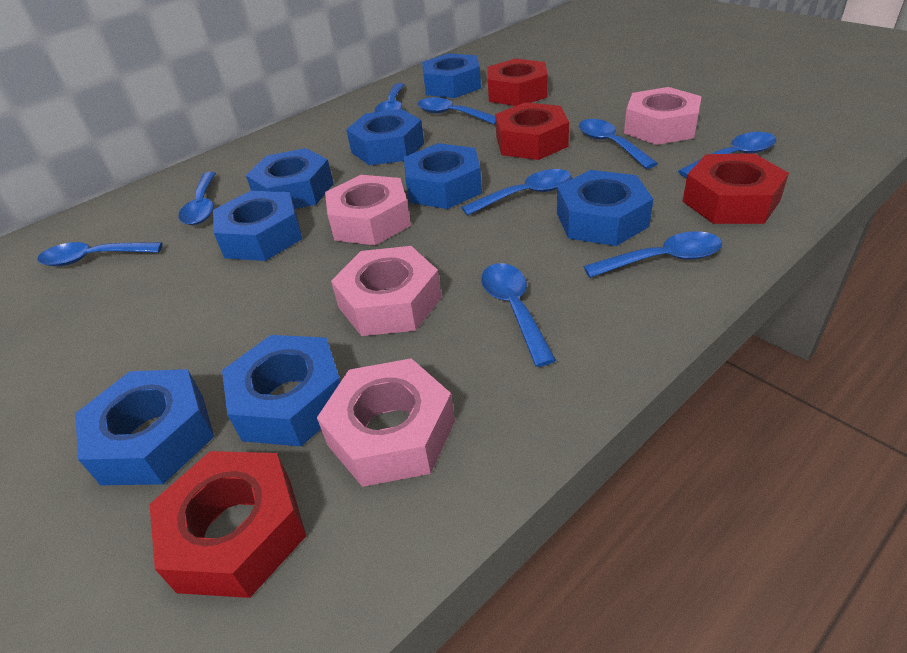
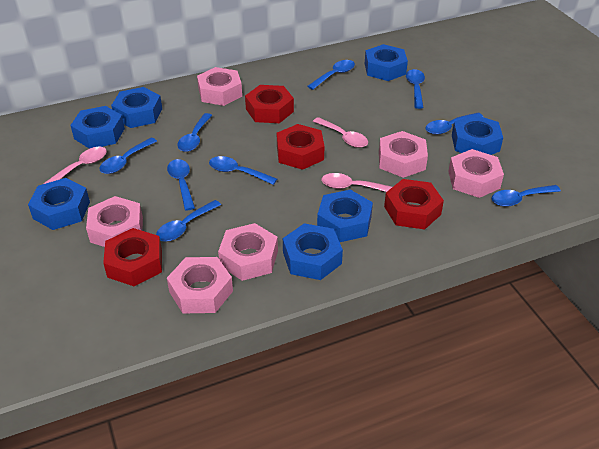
blue nut: [75,369,214,485] [213,191,302,261] [222,335,341,446] [246,148,334,209] [346,109,424,165] [404,143,482,209] [422,53,481,98] [557,170,653,246] = 8 -> [28,178,90,230] [70,106,125,149] [111,87,162,128] [283,223,343,280] [317,190,373,242] [365,44,408,81] [452,114,503,155] = 7
pink nut: [317,358,455,487] [325,175,411,245] [331,246,442,336] [624,87,702,145] = 4 -> [86,196,143,247] [167,257,233,313] [197,67,242,106] [218,223,278,281] [379,131,428,178] [448,149,504,198] = 6
pink spoon: none = 0 -> [43,146,107,184] [313,117,368,148] [322,173,392,192] = 3

